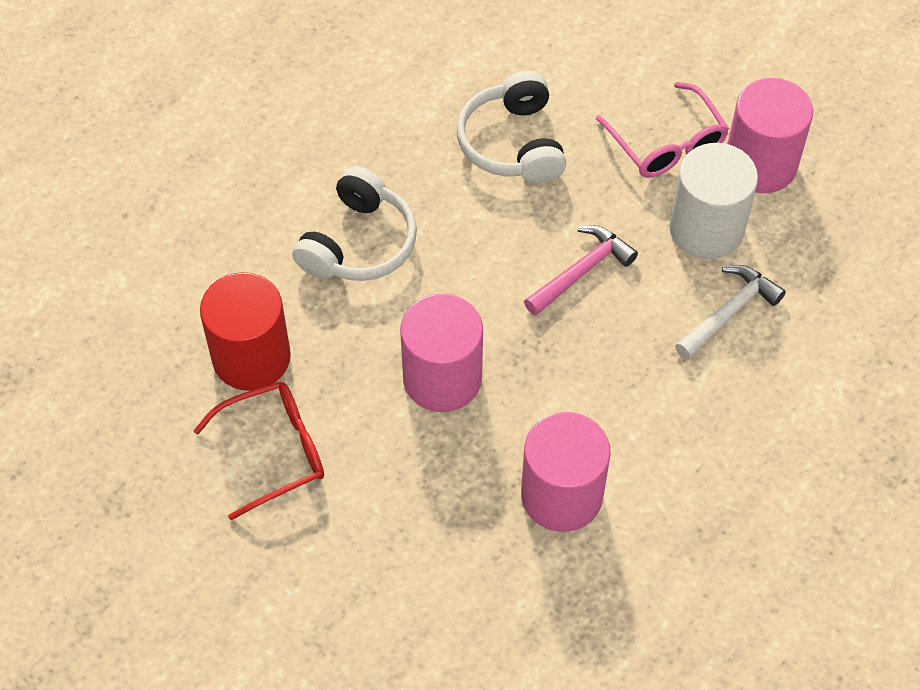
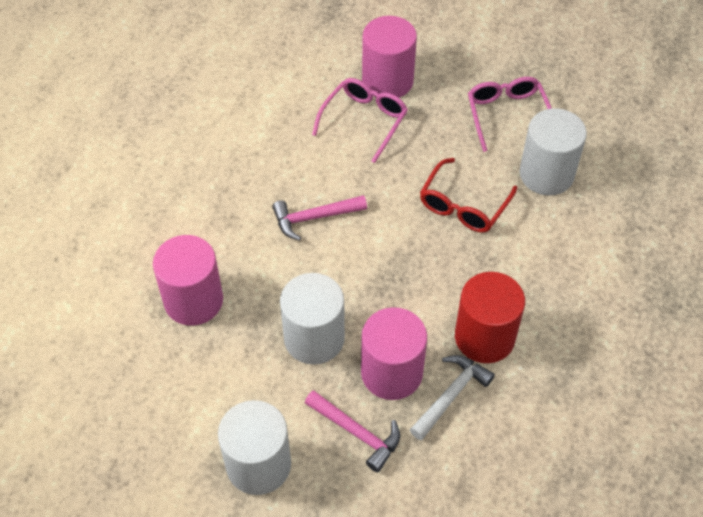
pink glasses: [596,82,729,178] = 1 -> [312,78,408,163] [468,77,552,152] = 2
pink hammer: [524,225,638,316] = 1 -> [272,195,367,241] [305,390,400,473] = 2
white cylinder: [669,143,758,259] = 1 -> [218,400,291,495] [280,273,345,365] [519,108,587,196] = 3
white headphones: [292,166,417,281] [457,71,566,183] = 2 -> none = 0

